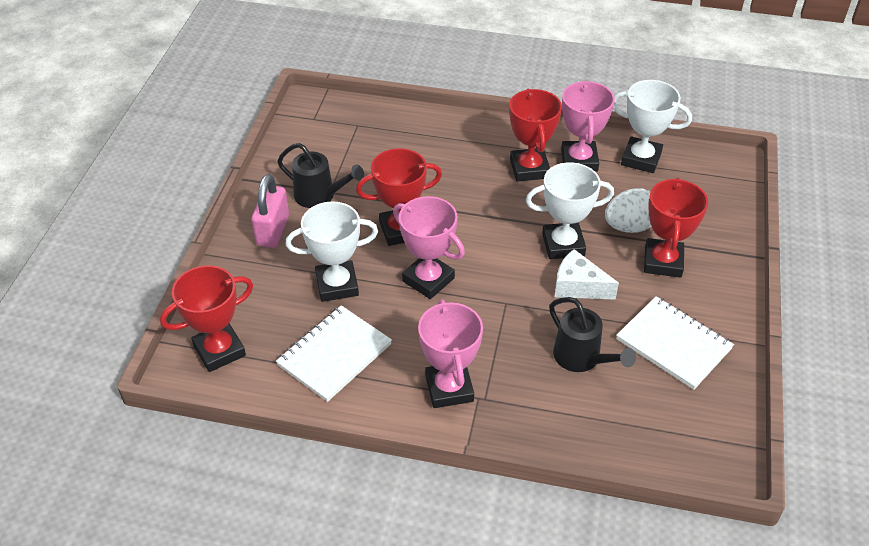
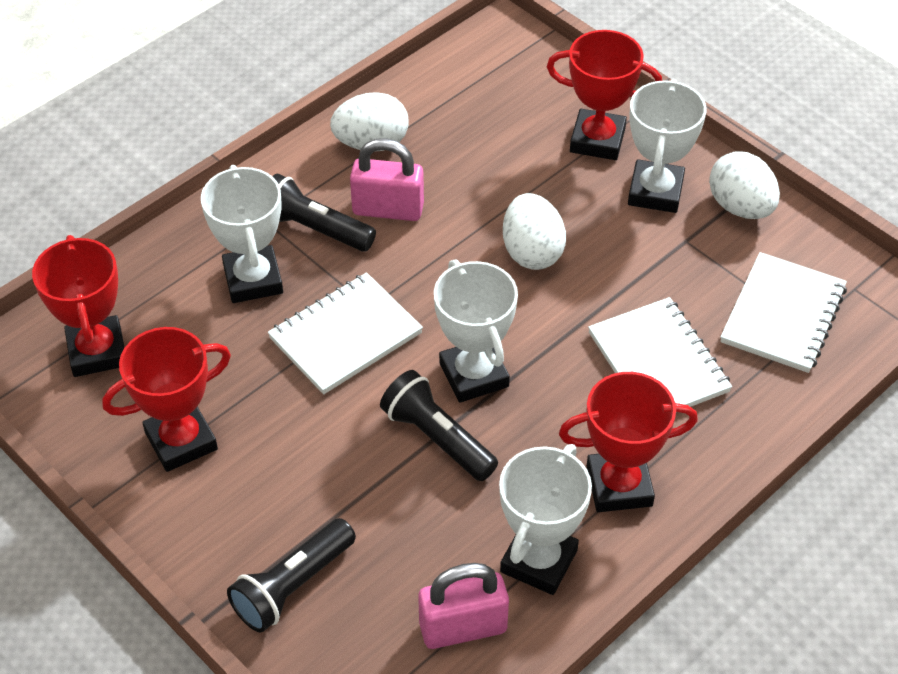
black flashlight: none = 0 -> [227,518,356,633] [273,174,376,252] [380,370,498,481] = 3
black watering can: [277,143,364,208] [549,297,636,372] = 2 -> none = 0
pink padlock: [251,174,289,248] = 1 -> [350,138,424,221] [418,563,509,649] = 2
pink trophy: [393,196,465,299] [418,299,483,408] [561,81,615,172] = 3 -> none = 0
white cheese: [555,249,619,300] = 1 -> none = 0
white egg: [605,188,652,233] = 1 -> [330,92,409,152] [503,193,566,270] [709,151,780,219] = 3
white notebook: [276,305,392,402] [616,296,734,390] = 2 -> [268,272,423,395] [588,297,732,407] [720,252,847,373] = 3
white trophy: [285,201,378,302] [526,162,614,259] [613,80,692,173] = 3 -> [201,165,283,303] [434,259,518,403] [499,444,592,595] [628,79,706,213] = 4

